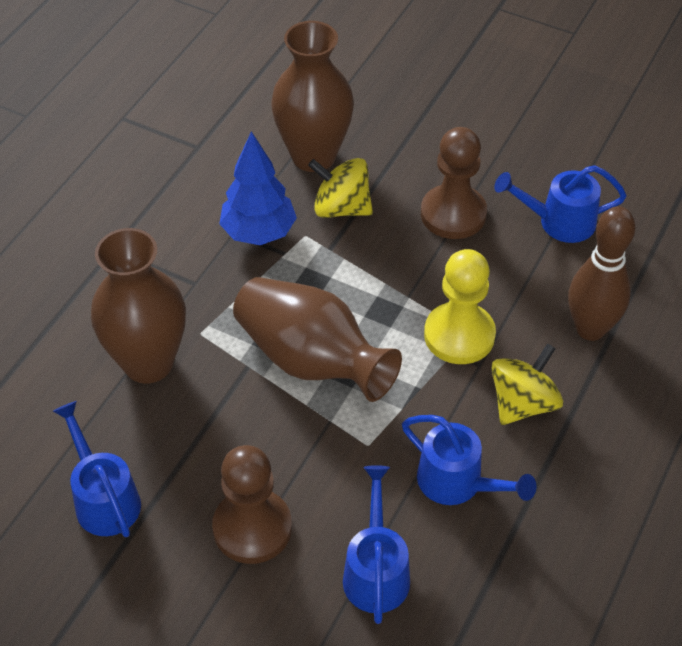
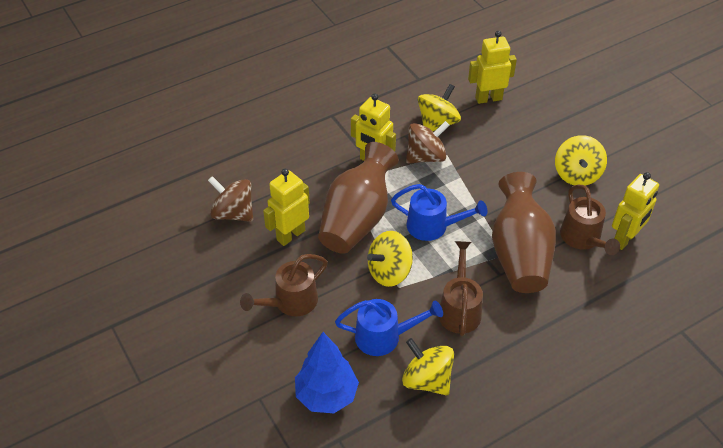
blue watering can: [53,401,141,537] [343,465,410,624] [402,415,536,505] [494,165,627,243] = 4 -> [335,299,443,356] [391,184,487,241] = 2
brown bowling pin: [568,206,635,341] = 1 -> none = 0
brown pawn: [212,445,292,564] [421,127,487,239] = 2 -> none = 0
brown spinning top: none = 0 -> [208,176,253,222] [406,121,449,163] = 2
brown vase: [91,228,186,384] [233,277,402,402] [271,21,354,172] = 3 -> [318,142,399,254] [492,172,556,293] = 2
brown watering can: none = 0 -> [240,254,328,316] [439,241,483,336] [560,185,620,255] = 3
yellow pawn: [424,249,496,364] = 1 -> none = 0
yellow robot: none = 0 -> [263,169,310,246] [351,94,396,161] [468,31,517,104] [612,172,659,250] = 4
yellow spinning top: [308,158,373,218] [491,343,563,425] = 2 -> [367,231,413,287] [402,338,454,396] [418,84,461,131] [555,135,607,186] = 4

